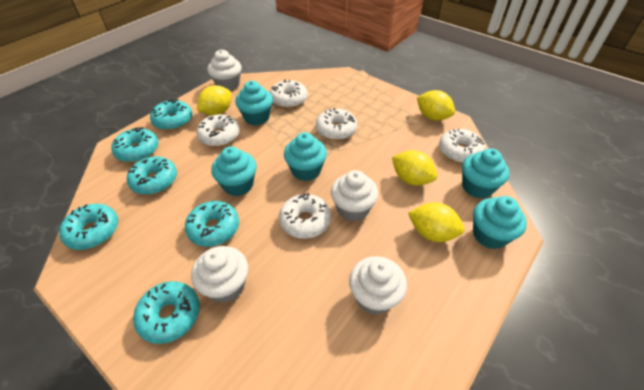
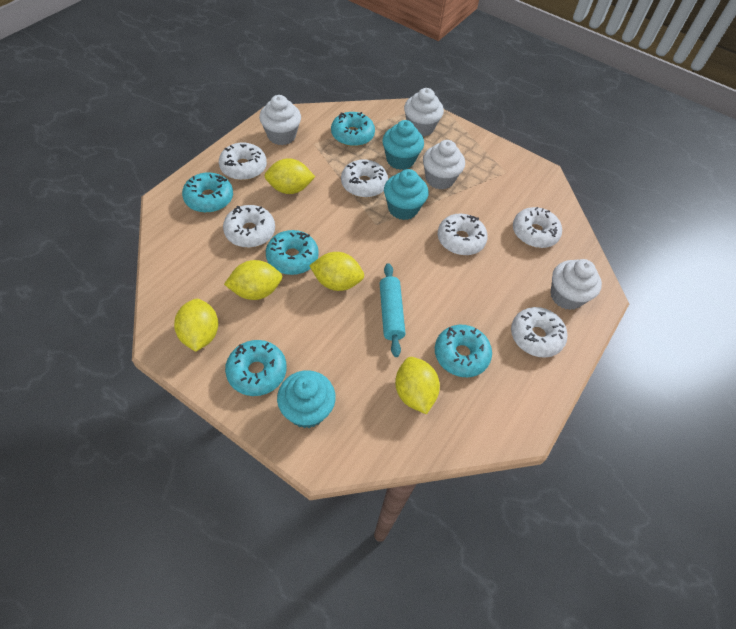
turquoise cupcake: [211,146,257,196] [235,81,273,125] [284,132,327,181] [462,148,509,198] [473,196,527,249] = 5 -> [277,370,336,428] [382,120,424,170] [384,169,428,220] = 3
turquoise donut: [59,204,118,250] [111,127,159,162] [127,156,177,195] [133,281,200,344] [150,99,192,130] [185,201,239,247] = 6 -> [182,172,233,213] [225,340,287,396] [266,230,319,275] [331,112,375,147] [435,325,492,377] = 5
turquoise rolling pin: none = 0 -> [380,263,405,357] = 1
white donut: [196,114,240,147] [270,79,308,108] [279,193,331,239] [316,108,357,140] [439,128,485,163] = 5 -> [219,142,267,180] [223,205,275,248] [341,159,388,198] [438,214,488,255] [511,307,567,358] [513,207,562,248] = 6
yellow lemon: [197,85,232,115] [392,150,437,186] [408,202,464,242] [417,90,455,121] = 4 -> [174,299,218,352] [224,260,282,300] [265,158,315,194] [309,252,364,291] [395,357,440,414] = 5

